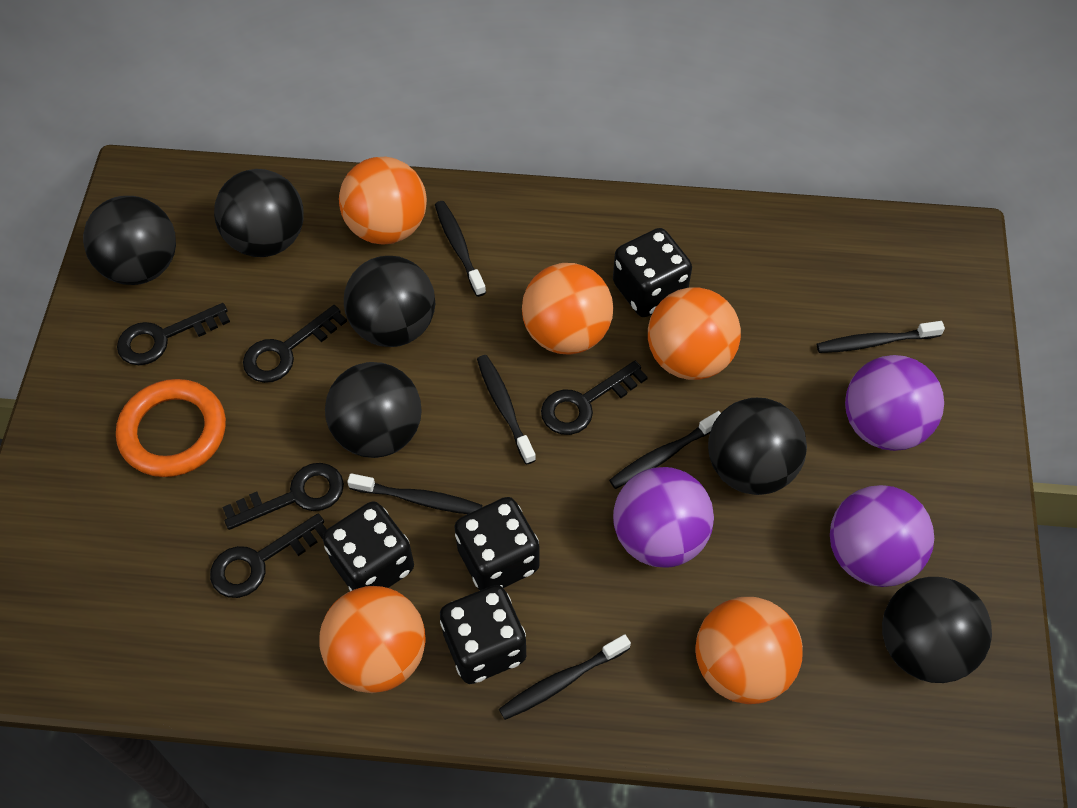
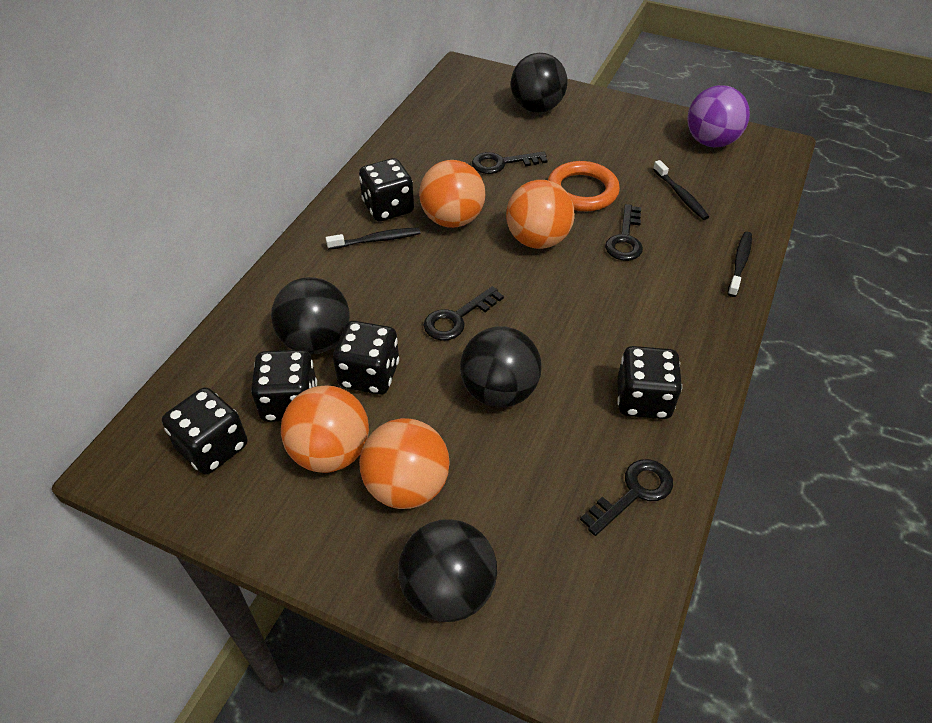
black ball: [83,196,176,285] [214,169,304,257] [325,362,422,458] [344,256,435,347] [708,398,807,495] [882,577,992,683] = 6 -> [271,277,349,355] [398,519,497,622] [460,326,541,408] [511,53,568,113] = 4
black dice: [323,501,414,591] [440,585,526,684] [454,497,540,590] [613,228,692,317] = 4 -> [162,387,247,475] [251,350,317,422] [333,321,399,395] [359,158,414,221] [617,346,682,419] = 5
black key: [117,303,230,365] [210,513,327,598] [223,463,344,530] [243,305,347,383] [541,361,648,435] = 5 -> [423,286,504,341] [472,152,547,174] [580,459,673,536] [605,204,643,261] = 4
black toothbrush: [347,473,482,514] [435,201,486,297] [477,355,536,465] [499,634,631,720] [609,411,721,489] [817,321,945,353] = 6 -> [326,228,420,250] [653,160,709,220] [728,232,752,297] = 3
orange ball: [319,586,425,693] [339,157,427,244] [522,263,613,355] [648,287,741,380] [695,597,803,704] = 5 -> [281,385,369,473] [359,418,450,509] [419,160,485,228] [506,180,575,249] = 4
purple ball: [613,467,714,568] [830,485,934,587] [845,355,944,451] = 3 -> [687,85,750,147] = 1

